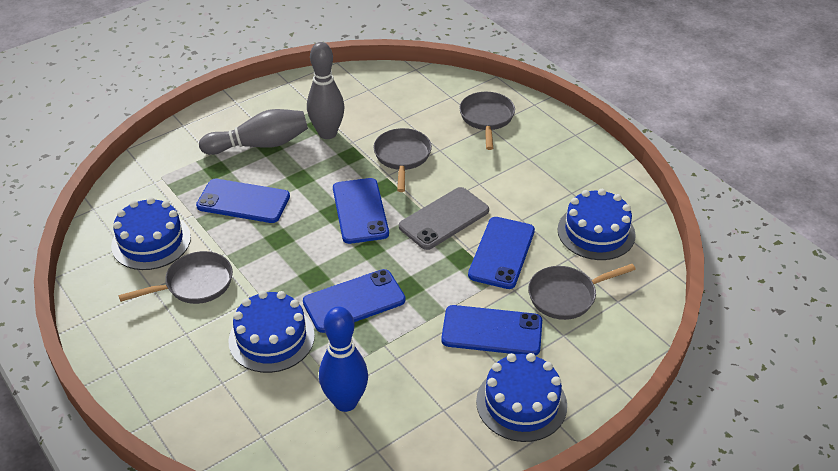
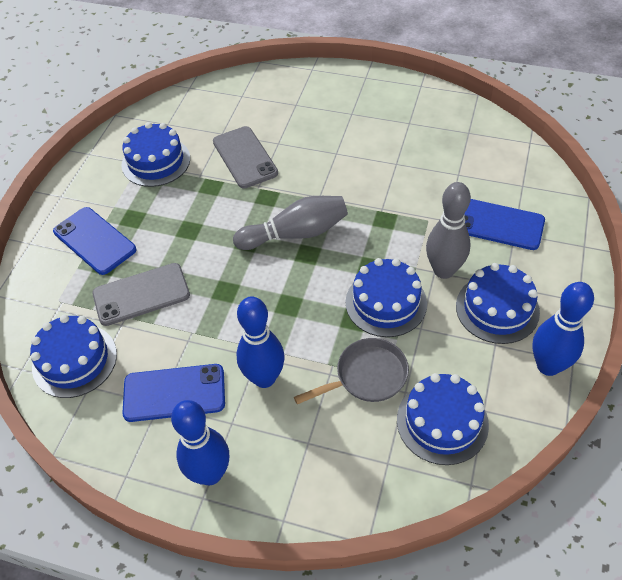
blue bowling pin: [319,307,368,412] = 1 -> [171,400,229,485] [237,296,285,388] [532,282,594,376] = 3
blue cake: [111,197,191,270] [228,291,315,373] [476,353,567,442] [558,189,636,260] = 4 -> [30,315,117,398] [121,122,190,187] [346,258,427,337] [397,373,489,465] [456,263,540,344] = 5
blue phone: [196,179,290,223] [303,269,405,333] [333,178,389,244] [441,305,542,356] [468,217,535,289] = 5 -> [53,207,136,275] [122,364,225,422] [465,199,545,250] = 3
grey pan: [118,251,233,304] [373,128,432,192] [459,92,515,150] [528,264,636,320] = 4 -> [294,338,409,404] = 1
grey phone: [399,187,489,250] = 1 -> [92,263,190,326] [213,126,278,189] = 2

